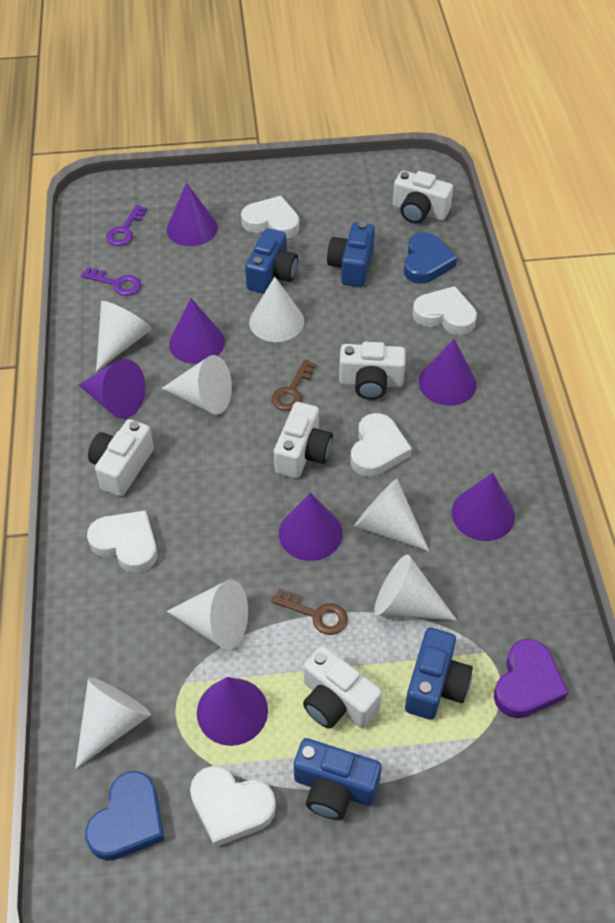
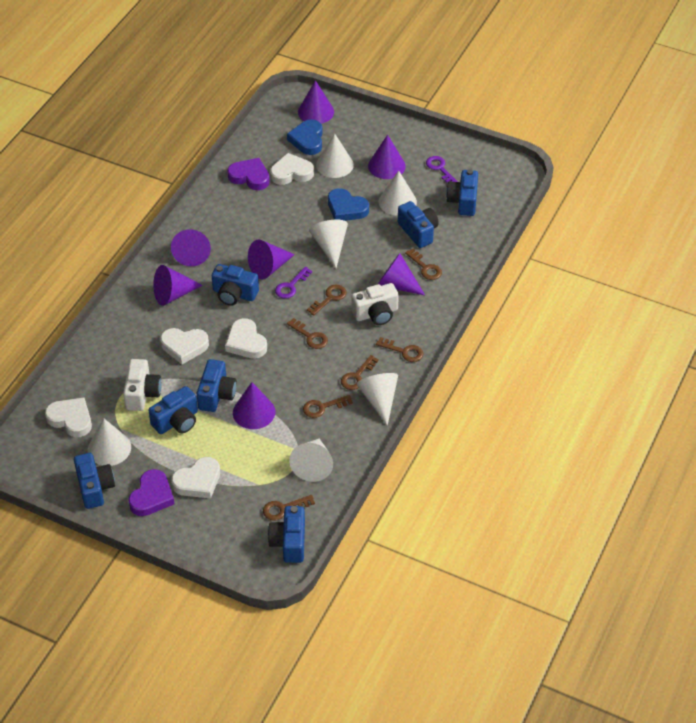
blue camera: [245,228,298,294] [294,738,382,820] [327,222,375,287] [405,628,473,720] = 4 -> [74,453,115,509] [149,386,198,434] [197,359,237,412] [212,264,259,306] [268,506,305,563] [398,201,439,248] [446,169,478,216] = 7
brown key: [271,589,348,635] [272,359,316,411] = 2 -> [263,495,315,521] [287,318,328,349] [303,395,353,418] [307,285,347,316] [341,355,379,390] [376,337,423,362] [405,249,442,280] = 7
purple heart: [494,639,568,718] = 1 -> [128,469,174,516] [227,158,270,190] = 2
white camera: [88,419,154,496] [274,402,333,478] [303,646,382,729] [339,342,406,400] [393,170,453,224] = 5 -> [123,359,162,411] [351,283,399,325] = 2
white cone: [75,677,151,769] [96,301,152,371] [162,355,232,415] [166,580,248,650] [249,277,304,342] [354,479,429,551] [374,555,457,621] = 7 -> [88,419,131,466] [289,438,333,482] [309,219,348,268] [316,133,354,178] [357,373,398,426] [379,171,417,216] = 6

